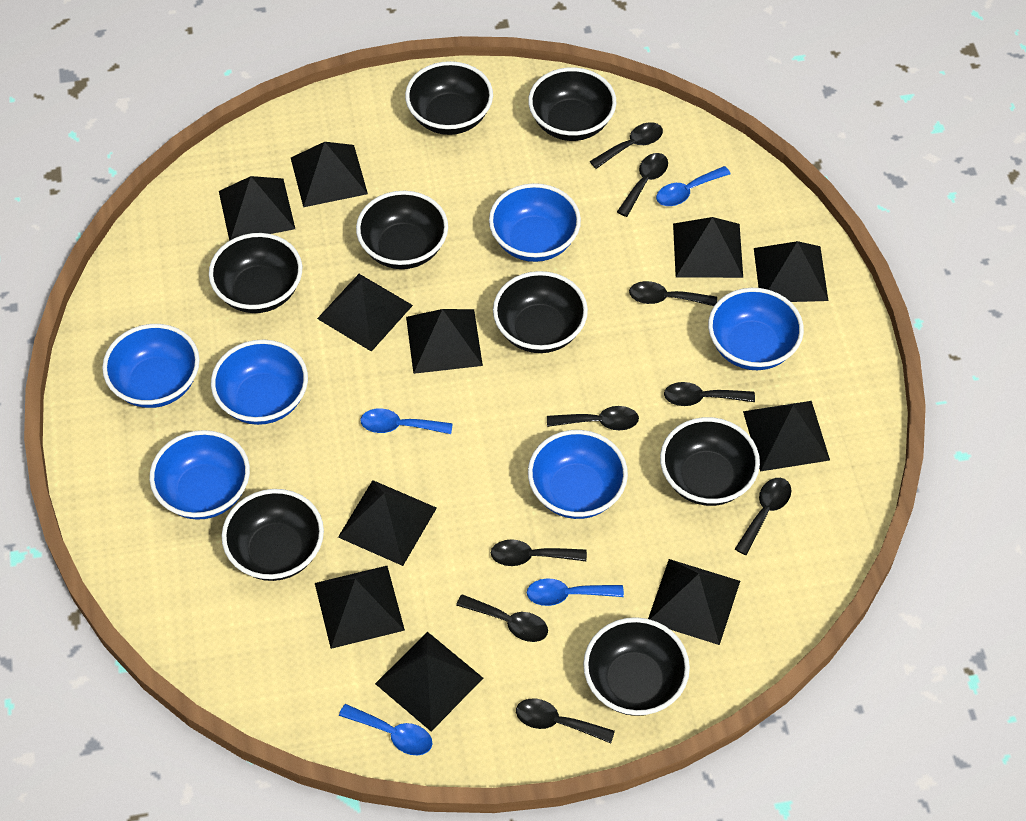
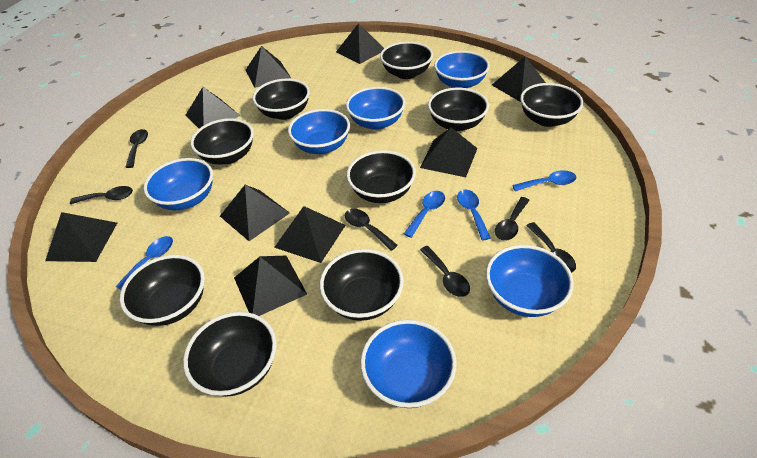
black bowl: [209,233,302,313] [222,489,324,581] [356,191,448,269] [405,61,493,135] [493,271,588,353] [528,67,616,141] [583,617,690,716] [660,417,760,506] = 8 -> [120,255,205,326] [183,312,277,397] [191,118,254,165] [252,79,310,120] [320,249,404,321] [347,150,416,203] [380,41,433,79] [428,88,489,131] [520,83,583,127] = 9
black pyramid: [219,176,295,241] [291,142,368,207] [315,566,405,649] [317,274,413,352] [338,480,437,566] [375,632,483,731] [406,309,483,374] [648,559,740,645] [673,217,743,278] [743,401,830,471] [754,241,828,302] = 11 -> [45,212,117,262] [185,87,240,128] [220,185,290,241] [234,256,307,316] [245,46,291,88] [274,206,346,263] [336,23,384,64] [420,127,477,177] [492,56,546,102] = 9
black spoon: [456,594,548,642] [491,539,587,566] [516,698,615,743] [547,406,639,430] [590,122,663,169] [617,153,668,217] [629,281,717,306] [664,382,755,406] [735,478,792,555] = 9 -> [70,186,133,204] [125,129,148,168] [345,209,398,251] [420,246,470,297] [495,197,530,241] [526,222,576,273] = 6

